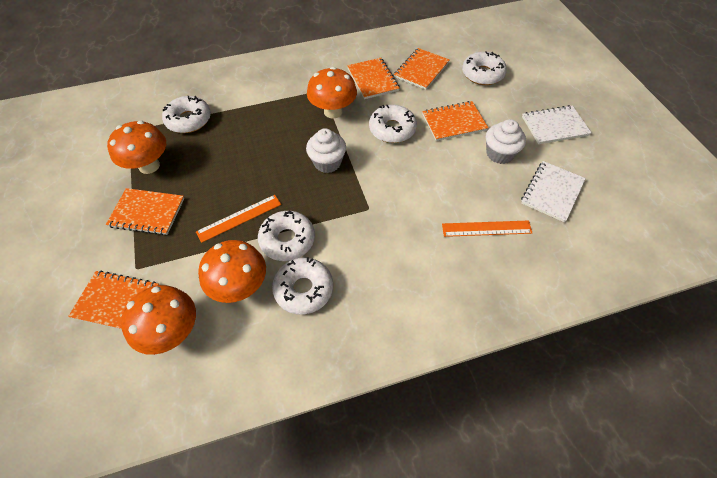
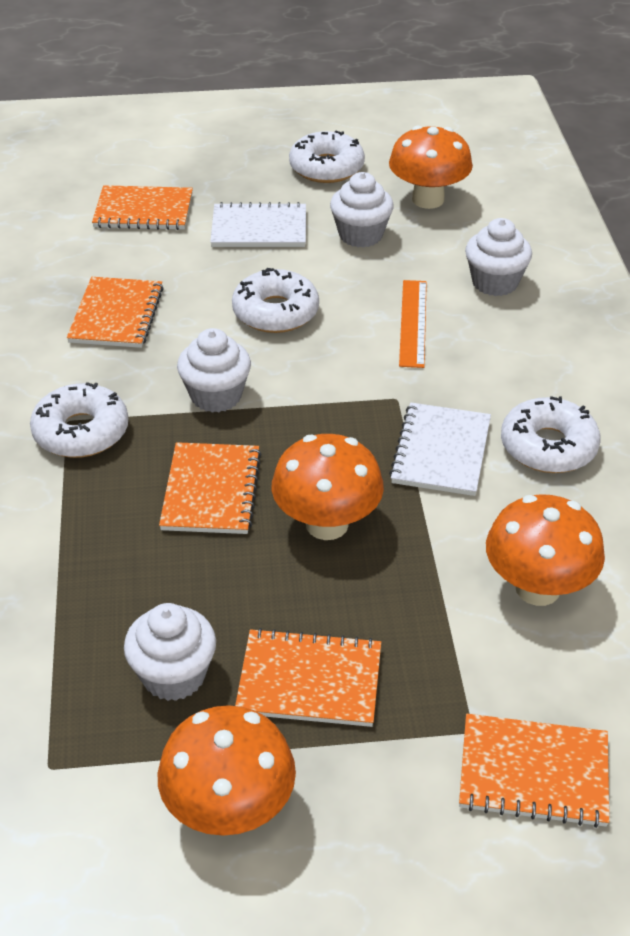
orange ruler: [196,195,281,243] [442,220,532,237] = 2 -> [399,280,427,368] = 1
white cupcake: [306,128,346,173] [486,119,526,164] = 2 -> [124,603,216,701] [177,328,251,413] [330,172,394,248] [465,218,532,296] = 4
white donut: [162,96,211,133] [258,211,315,261] [272,257,333,315] [369,105,417,143] [462,51,507,85] = 5 -> [30,382,128,458] [232,268,319,333] [289,131,365,183] [501,396,601,473] = 4

